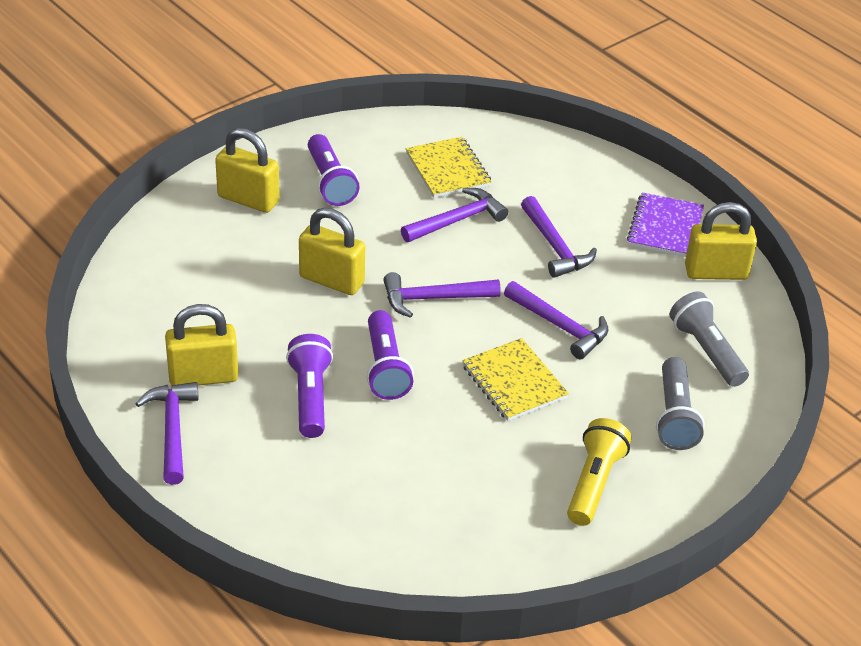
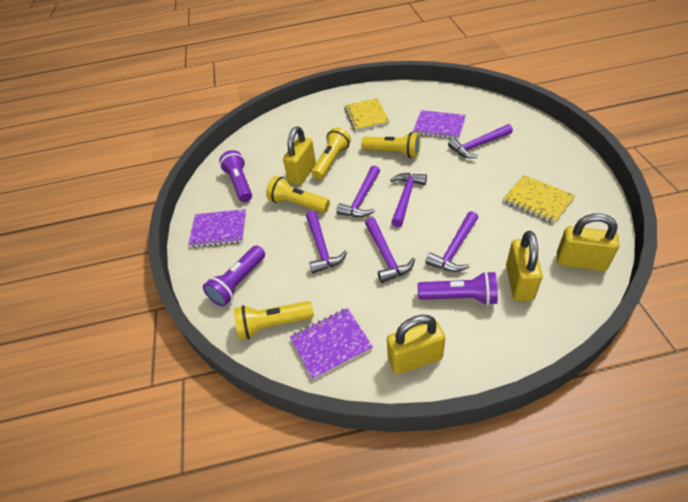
grey flashlight: [656,357,705,450] [669,292,749,387] = 2 -> none = 0
purple hammer: [135,382,199,485] [383,272,501,318] [401,188,508,242] [504,281,608,359] [521,196,597,278] = 5 -> [306,210,347,274] [336,165,380,217] [365,218,415,283] [390,173,427,227] [425,211,478,272] [448,124,513,158] = 6
purple notebook: [627,192,704,257] = 1 -> [188,209,246,248] [290,308,373,380] [413,110,466,139] = 3
yellow flashlight: [567,418,631,526] = 1 -> [234,301,314,340] [266,176,330,213] [311,127,351,180] [361,132,420,158] = 4

